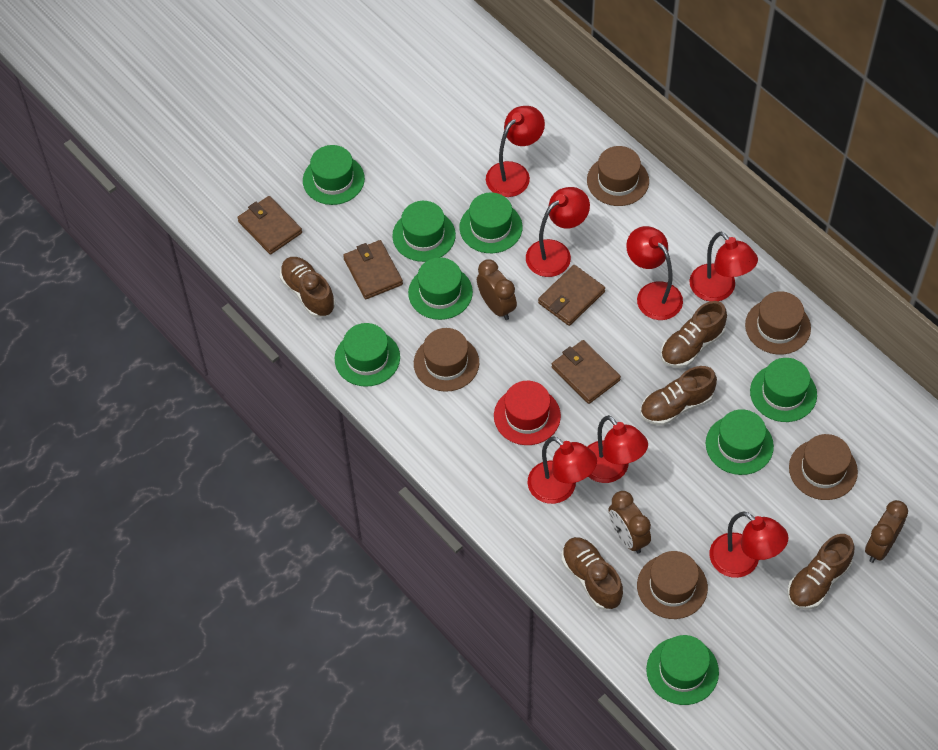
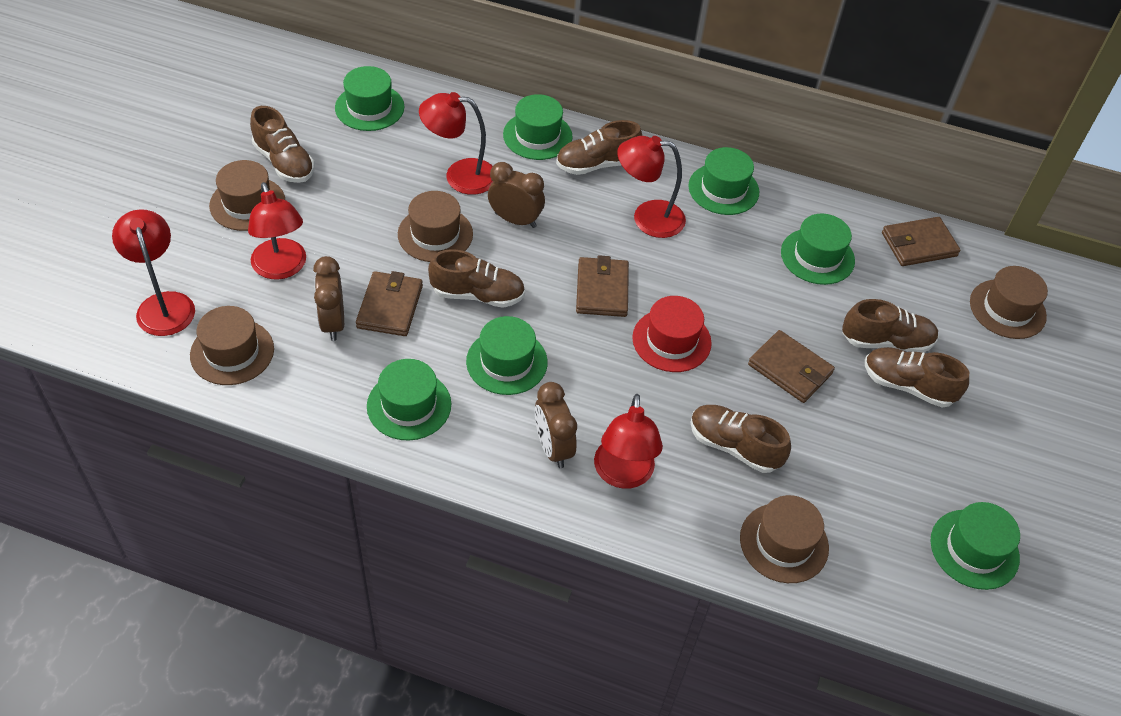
brown shoe: [280,257,335,318] [562,537,623,610] [640,366,717,426] [661,301,727,368] [787,534,855,610] = 5 -> [250,106,315,183] [428,249,525,308] [556,120,642,175] [691,405,791,473] [842,299,939,352] [865,347,969,407] = 6
green hat: [303,145,365,205] [335,323,400,387] [392,201,456,262] [408,257,473,320] [459,192,523,253] [646,635,719,705] [706,409,774,475] [750,358,817,422] = 8 -> [335,66,404,131] [367,359,451,441] [466,316,548,395] [503,94,573,160] [688,147,759,215] [781,214,855,285] [931,502,1020,590] = 7
red lamp: [486,106,545,197] [526,187,590,277] [528,436,597,504] [587,415,648,483] [626,226,683,320] [690,232,758,301] [710,511,788,578] = 7 -> [112,209,195,336] [248,182,306,280] [419,92,493,195] [594,394,663,489] [617,136,686,238] = 5

